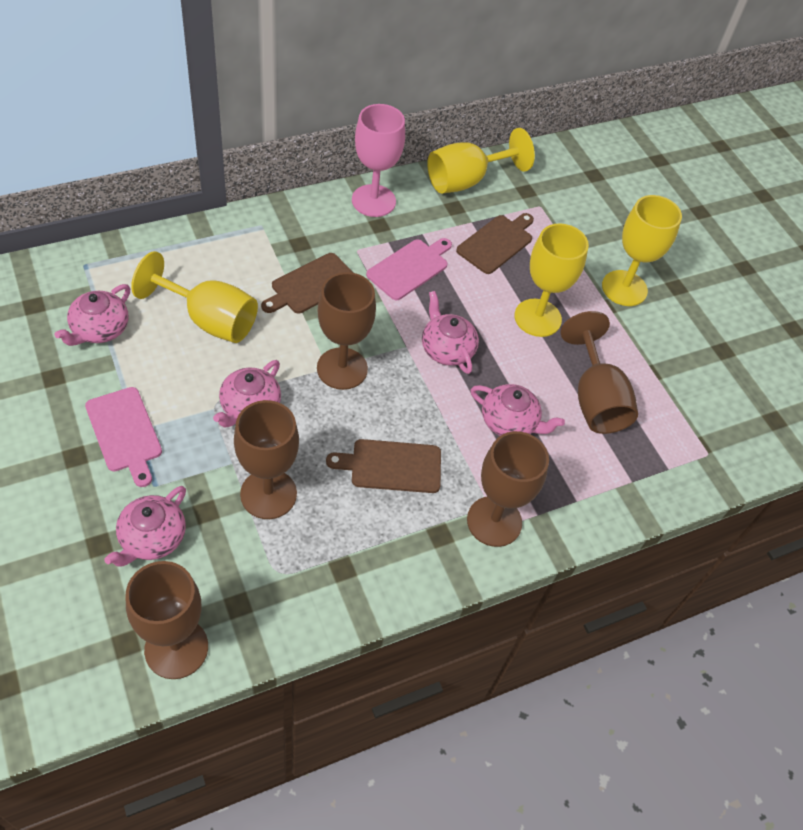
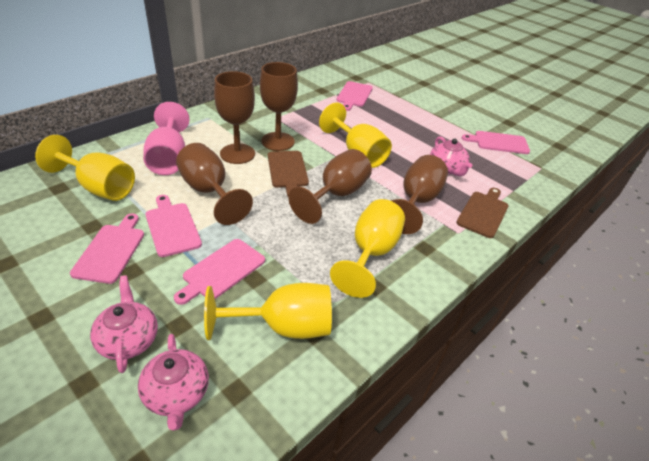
brown cutting board: [261,253,353,314] [326,439,441,493] [456,213,534,274] = 3 -> [268,151,309,197] [456,188,509,238] = 2
pink cutting board: [85,387,162,487] [366,238,452,300] = 2 -> [70,213,144,284] [145,195,202,257] [174,239,265,305] [336,81,373,111] [462,131,530,154] = 5
pink teapot: [55,284,130,346] [104,486,186,567] [213,360,281,428] [422,291,479,374] [471,384,565,436] = 5 -> [90,275,158,373] [138,334,209,431] [430,136,472,176] = 3

